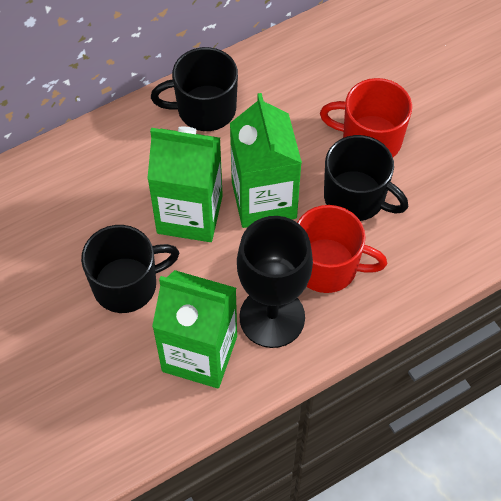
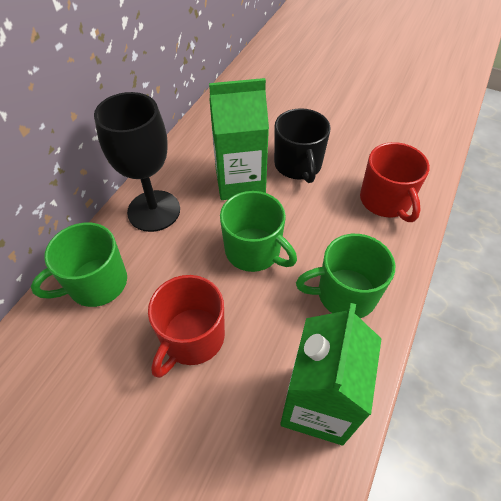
black mug: [81,225,179,313] [151,47,238,131] [324,135,408,221] = 3 -> [274,108,331,183] = 1
green carton: [147,126,223,242] [152,270,237,388] [230,93,302,228] = 3 -> [209,78,269,200] [280,303,382,445] = 2
green mug: none = 0 -> [31,223,127,307] [220,191,297,272] [296,234,396,318] = 3

